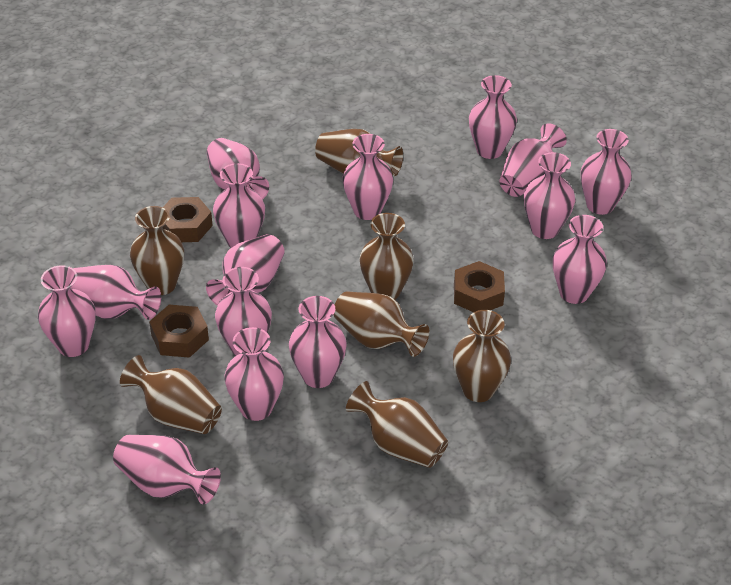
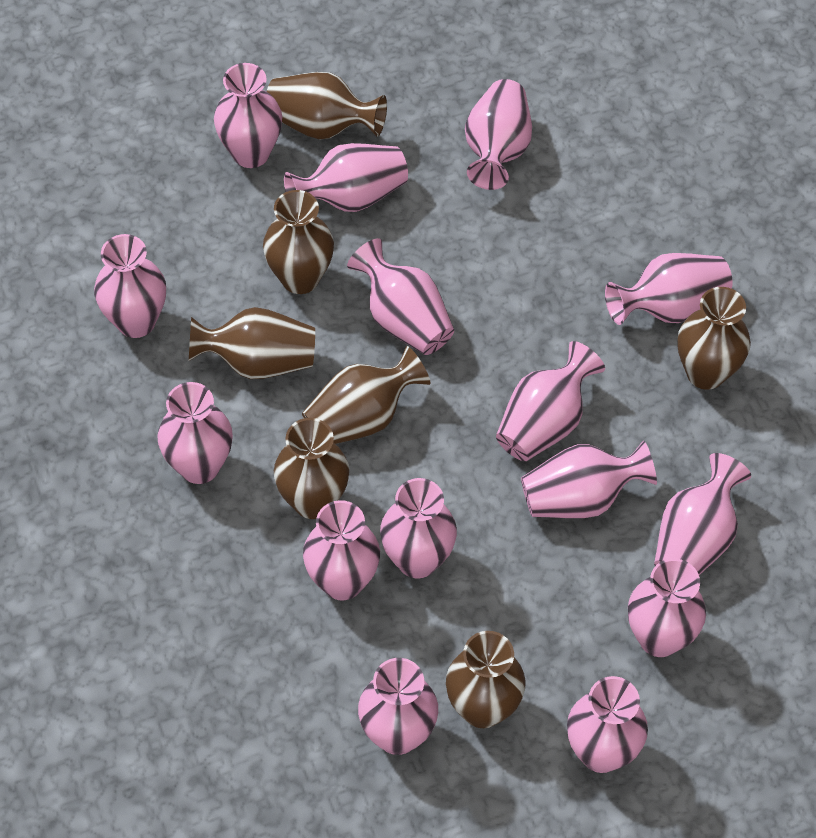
brown nut: [149,305,209,358] [162,197,213,242] [454,261,505,312] = 3 -> none = 0

